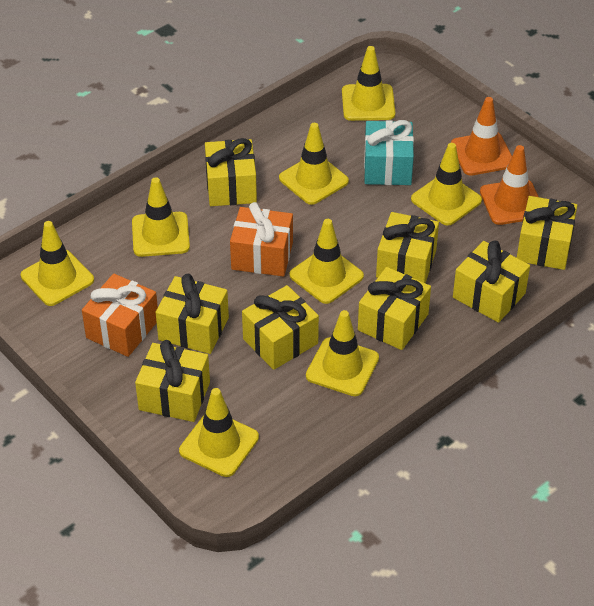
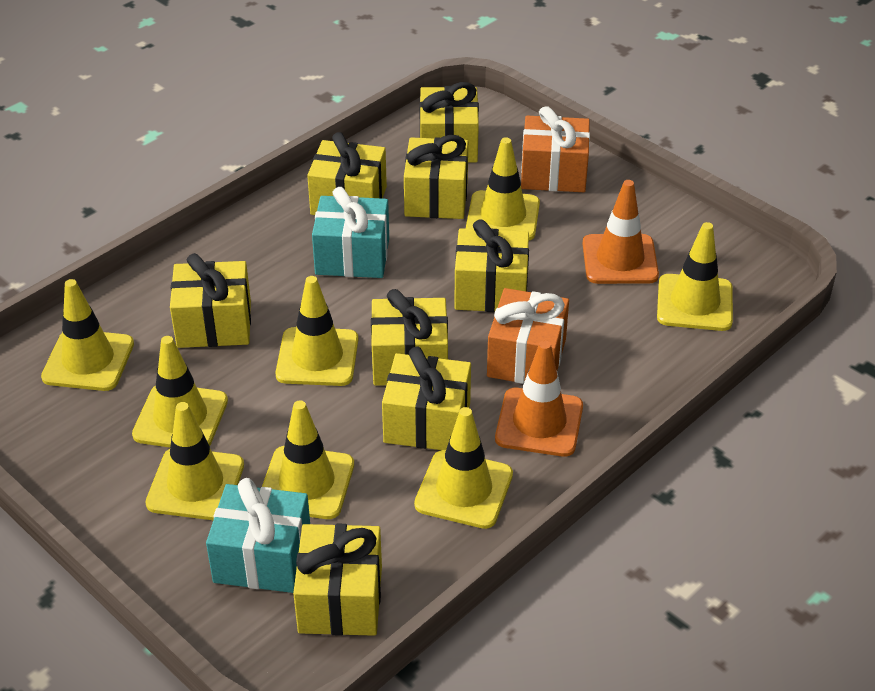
turquoise gift: [364,120,414,185] = 1 -> [206,478,310,593] [312,187,389,278] = 2

